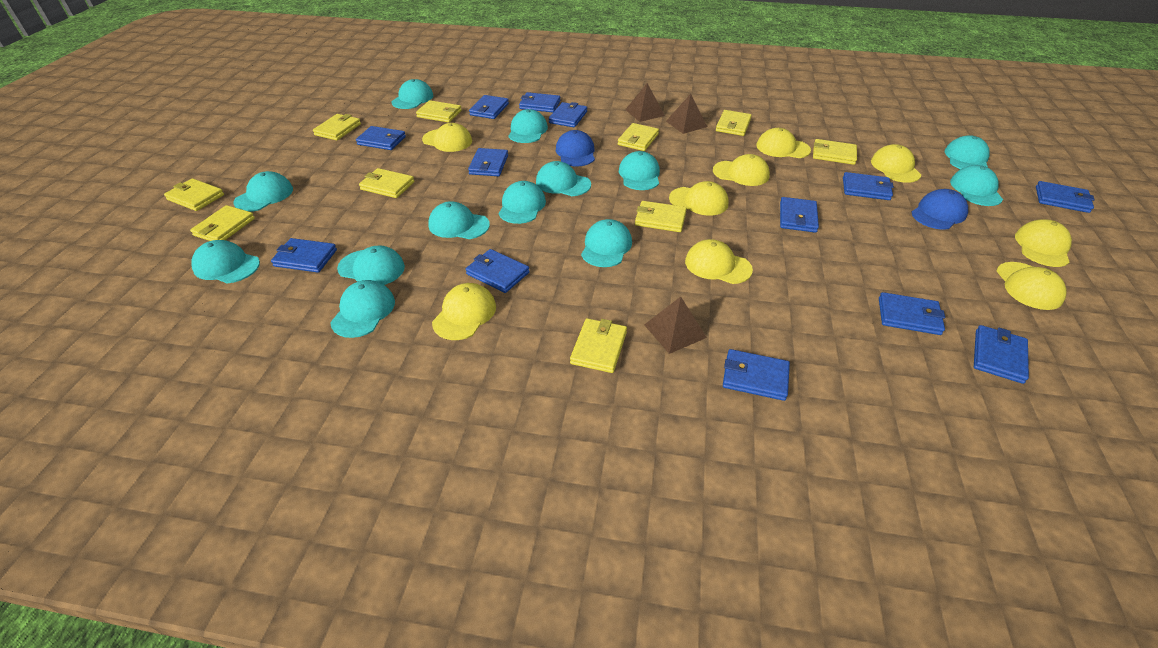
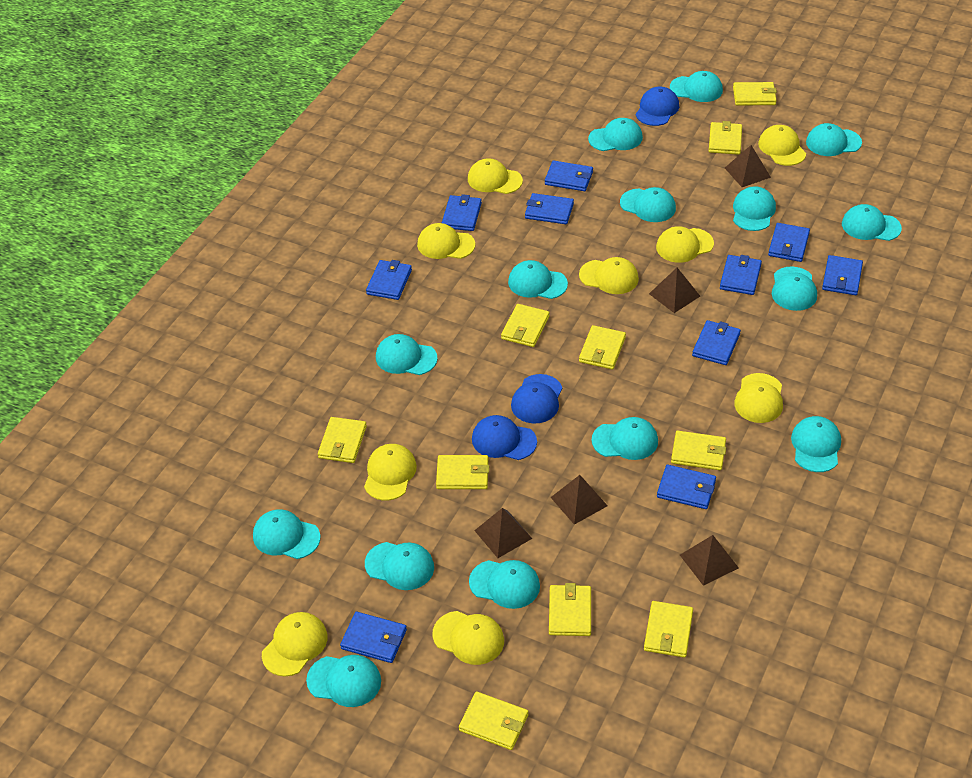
blue cap: [556,130,595,166] [911,189,968,230] = 2 -> [472,415,537,460] [511,374,562,424] [636,87,679,126] = 3
blue wallet: [271,238,337,273] [356,126,406,150] [466,249,530,293] [468,148,508,176] [469,95,509,119] [519,92,560,113] [549,102,587,127] [723,349,790,401] [780,197,819,233] [843,172,894,200] [879,292,945,335] [974,325,1029,384] [1036,181,1095,213] = 13 -> [340,612,407,663] [366,260,412,300] [442,194,482,231] [525,193,574,224] [545,160,593,191] [657,465,716,509] [692,320,741,365] [720,255,762,295] [768,223,810,262] [822,255,863,295] = 10
brown pyramid: [625,83,665,122] [644,297,707,354] [666,94,707,134] = 3 -> [474,508,532,558] [550,475,608,525] [649,268,700,313] [680,535,739,586] [725,145,771,187] = 5
turquoise cap: [191,240,260,283] [233,171,293,212] [330,280,395,338] [337,246,405,285] [391,79,433,109] [428,201,490,239] [498,181,546,224] [508,109,548,143] [536,161,591,196] [581,219,632,267] [619,151,660,190] [945,135,990,169] [950,165,1003,206] = 13 -> [253,509,320,559] [306,655,381,707] [365,542,434,590] [376,334,438,375] [469,560,540,609] [508,260,568,299] [588,118,643,151] [592,417,658,460] [620,187,676,222] [670,71,723,102] [733,186,776,231] [772,267,817,311] [791,416,841,472] [806,123,862,156] [842,204,902,241] = 15

